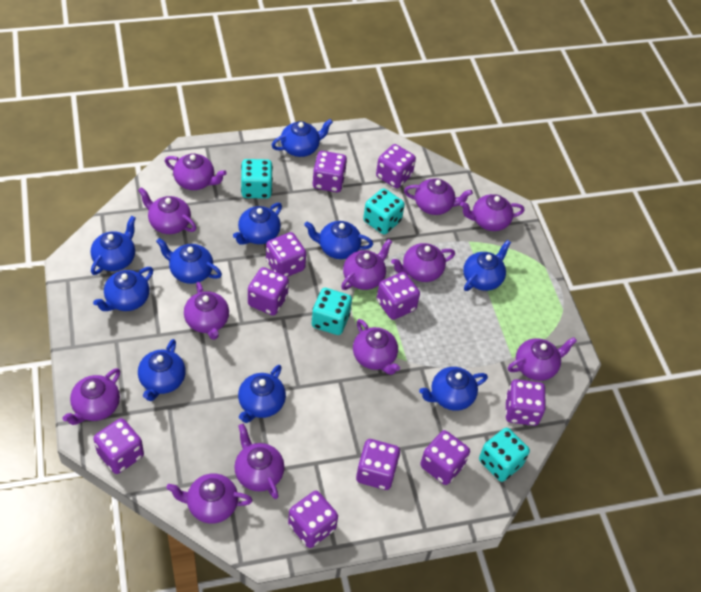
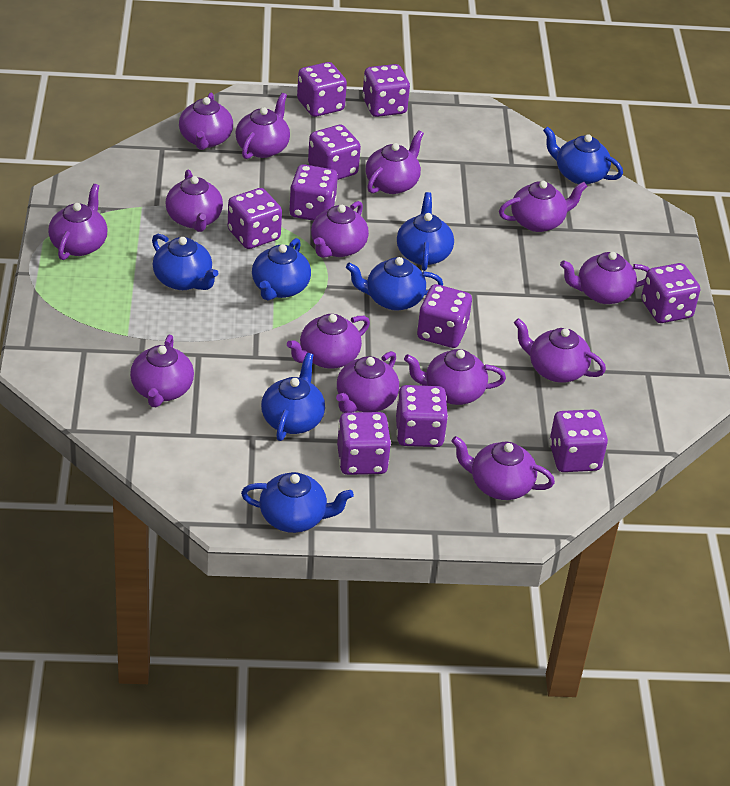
blue teapot: [91,216,136,275] [93,267,153,311] [138,339,186,401] [156,238,222,284] [233,203,282,245] [238,365,286,423] [272,119,333,157] [304,221,373,259] [419,367,488,411] [463,240,511,291] = 10 -> [152,234,218,290] [241,472,354,533] [252,238,311,301] [261,353,325,441] [346,257,443,311] [397,192,454,271] [543,127,623,185] = 7
purple teapot: [62,368,120,425] [138,187,197,234] [165,153,227,190] [166,473,253,524] [184,282,229,340] [234,424,285,499] [341,239,392,290] [353,319,400,375] [391,243,455,282] [404,178,473,215] [460,194,525,231] [508,337,577,381] = 12 -> [48,184,108,260] [130,335,194,407] [166,169,223,232] [179,92,233,150] [236,93,290,159] [287,314,370,369] [311,201,369,258] [336,351,399,413] [365,130,424,194] [404,349,506,405] [452,436,555,500] [499,181,588,232] [514,318,606,383] [560,252,650,304] = 14
turquoise dice: [241,159,273,199] [312,288,352,335] [363,188,405,234] [479,428,530,482] = 4 -> none = 0

